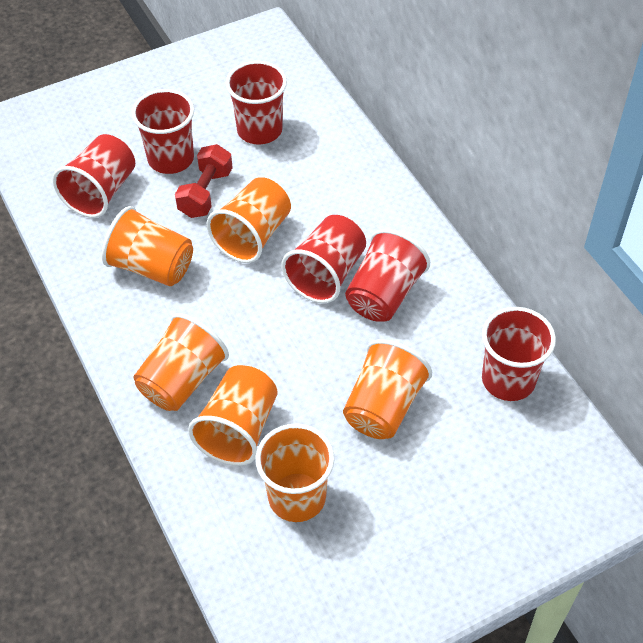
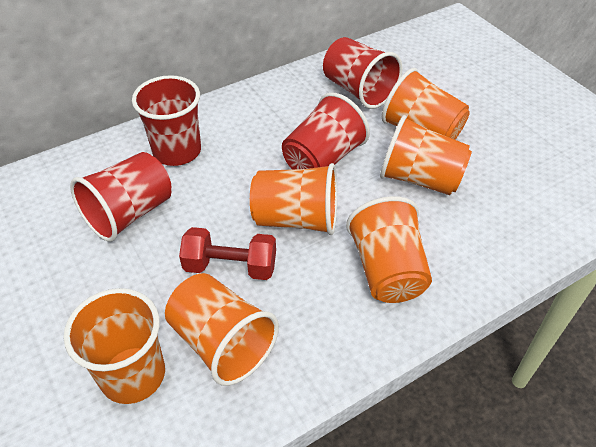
red cup: [52,134,135,218] [132,89,194,174] [226,61,287,145] [281,215,366,303] [345,229,430,322] [482,307,556,401] = 6 -> [70,152,171,242] [132,75,201,166] [282,92,370,169] [323,37,403,109] = 4

